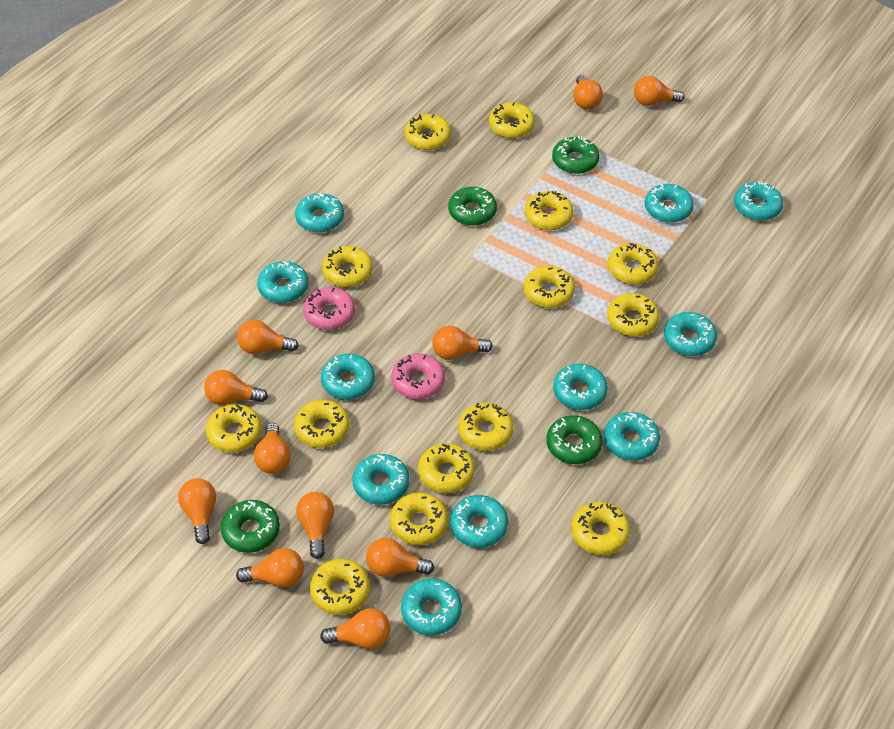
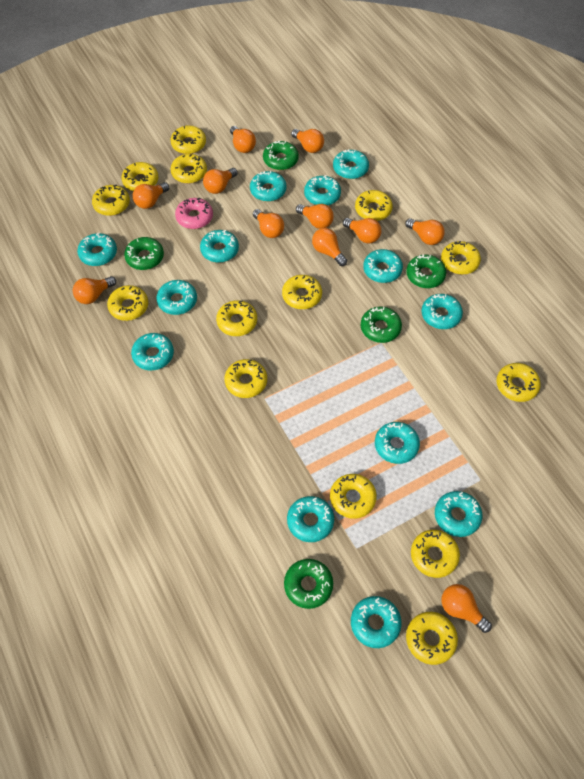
green donut: [221,500,280,553] [448,187,497,226] [546,415,602,464] [552,136,599,174] = 4 -> [124,237,164,270] [263,141,299,170] [284,559,333,609] [361,306,402,343] [406,255,446,288] = 5
pink donut: [303,287,355,330] [391,353,445,399] = 2 -> [175,198,213,229] = 1
turquoise donut: [257,261,309,303] [295,193,344,232] [321,354,375,400] [352,454,409,505] [401,578,462,636] [450,495,508,548] [553,364,608,410] [604,412,660,461] [645,184,694,223] [664,312,717,356] [734,181,783,221] = 11 -> [77,233,117,266] [131,333,174,370] [157,280,197,315] [200,230,239,263] [250,171,287,202] [287,496,334,542] [304,175,341,205] [333,149,369,179] [351,596,401,648] [363,249,403,283] [375,422,420,464] [421,294,463,329] [435,491,482,537] = 13

